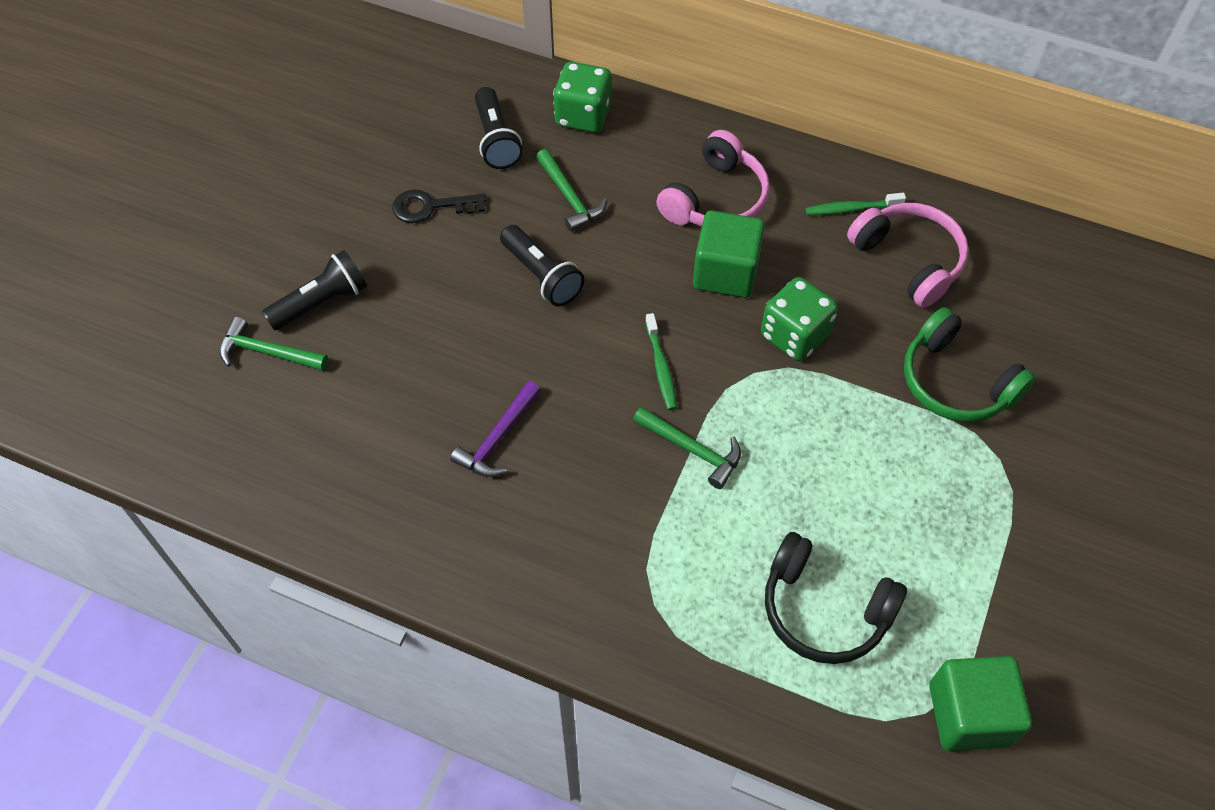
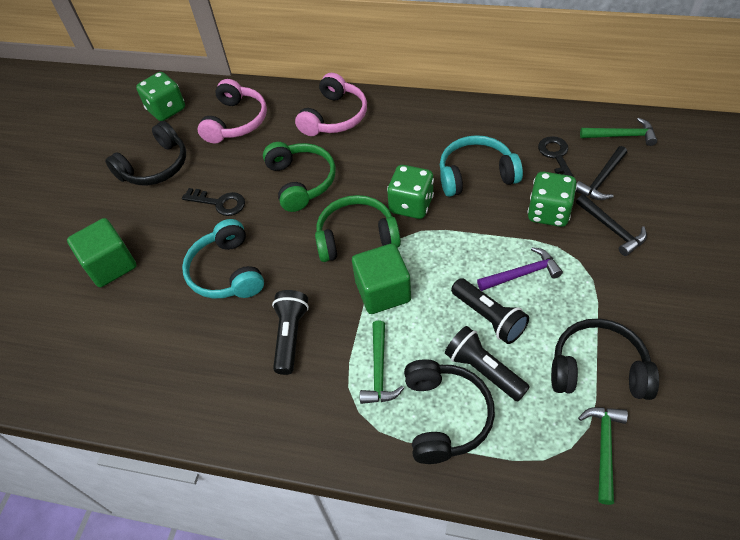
black hammer: none = 0 -> [575,146,627,200] [576,194,647,256] = 2
black headphones: [765,532,907,664] = 1 -> [105,121,186,185] [404,359,495,464] [551,319,659,400] = 3
black key: [392,190,486,223] = 1 -> [182,188,245,216] [538,136,577,183] = 2
green dice: [553,62,612,133] [761,277,838,361] = 2 -> [136,72,185,121] [387,165,434,219] [527,172,577,227] = 3
green headphones: [904,307,1036,422] = 1 -> [263,142,336,212] [315,195,401,262] = 2
green toothbrush: [645,313,677,410] [805,193,906,215] = 2 -> none = 0
turquoise headphones: none = 0 -> [182,219,264,299] [440,135,523,197] = 2

